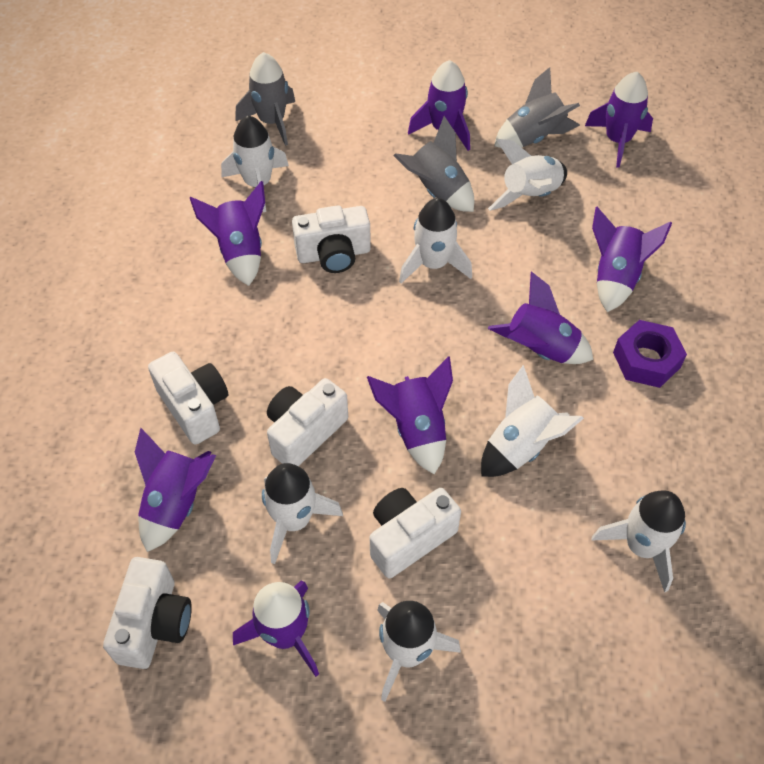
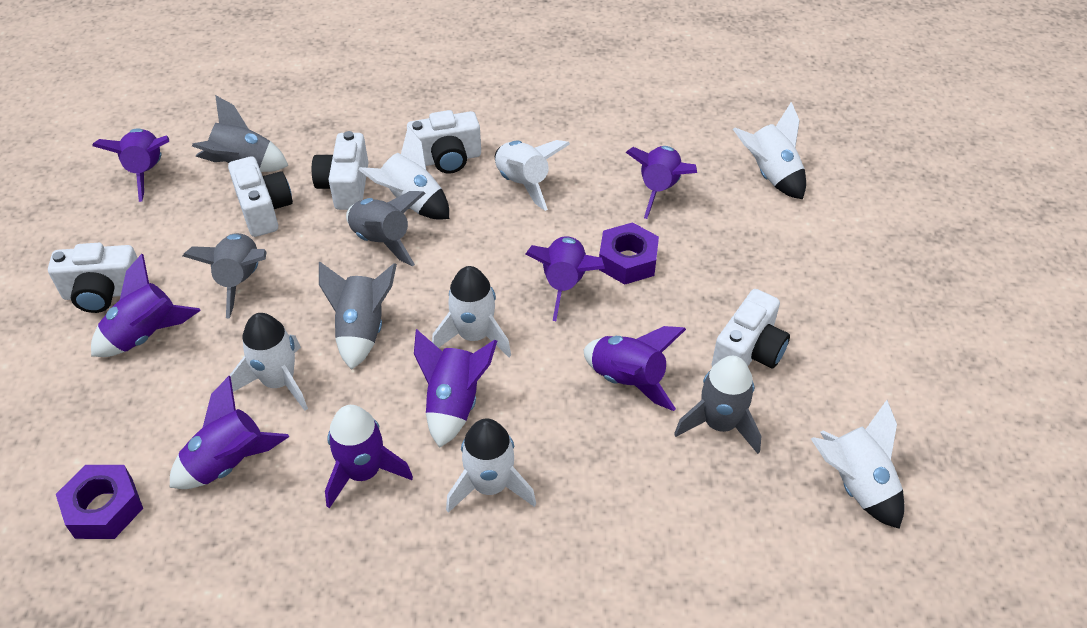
grey rocket: [236,52,295,146] [393,116,474,212] [494,67,580,148] = 3 -> [183,233,267,318] [192,95,289,172] [319,261,397,370] [346,191,426,266] [674,356,761,454] = 5
purple nut: [613,320,687,388] = 1 -> [56,465,143,539] [598,222,659,285] = 2

